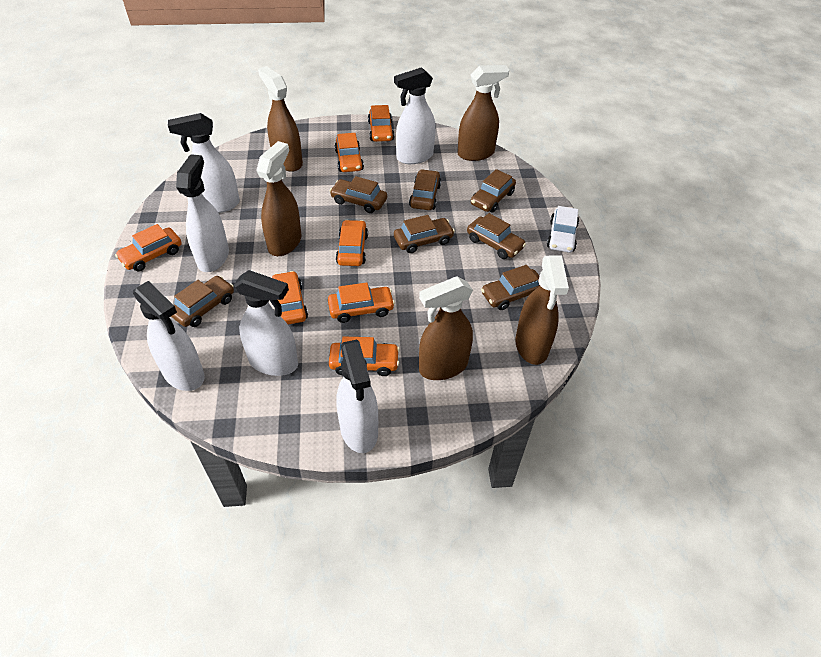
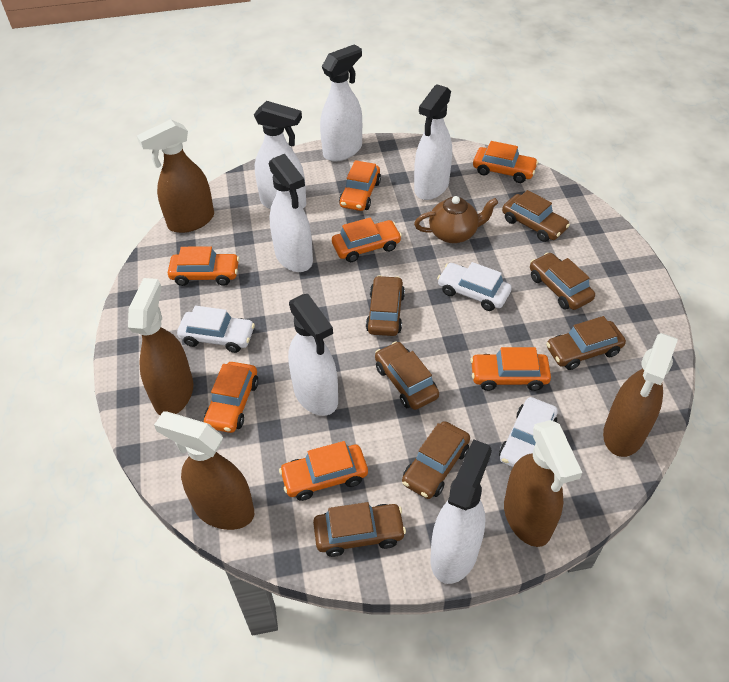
brown teapot: none = 0 -> [414,196,498,243] = 1
white car: [547,206,579,253] = 1 -> [177,306,255,353] [437,262,512,311] [499,397,558,467] = 3

